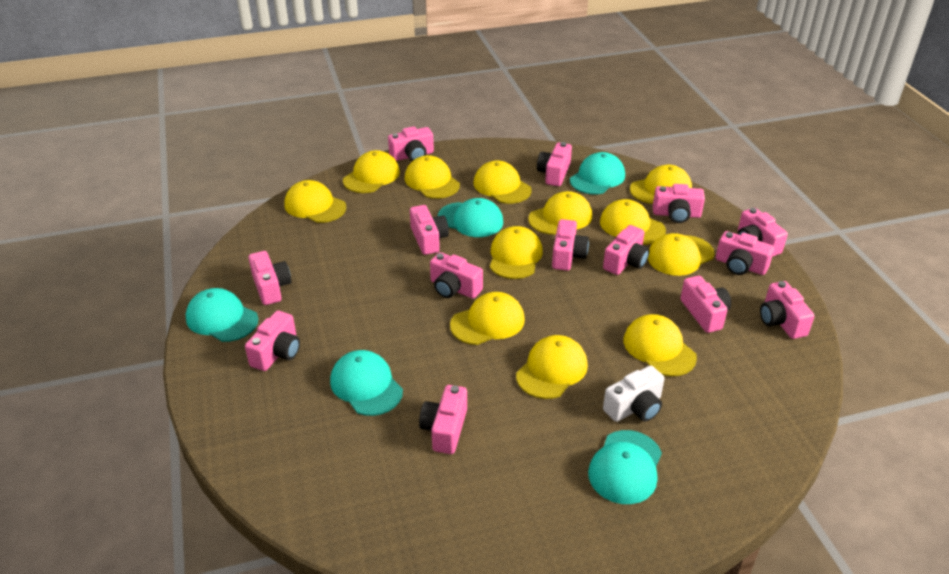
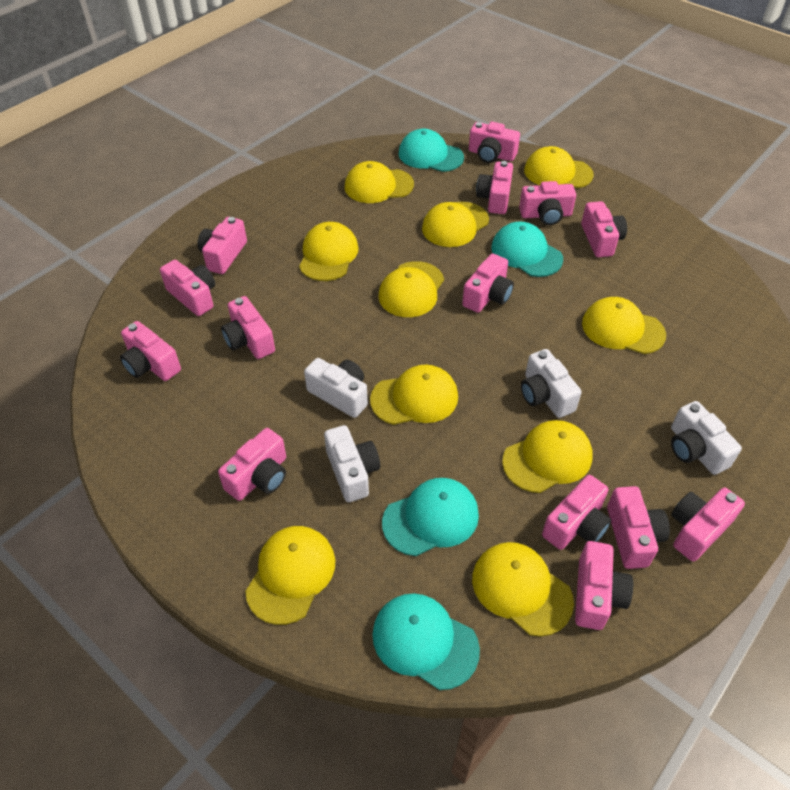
turquoise cap: [186,288,258,342] [330,350,403,416] [438,198,503,237] [570,152,625,194] [588,430,662,504] = 5 -> [372,593,480,690] [382,478,479,556] [399,129,464,172] [491,221,563,277] = 4
white camera: [603,365,665,422] = 1 -> [304,358,368,418] [324,425,380,502] [521,349,582,418] [671,401,742,475] = 4
yellow cap: [284,180,346,223] [343,150,400,193] [405,155,460,199] [450,292,525,345] [474,160,532,204] [490,226,543,279] [516,335,588,399] [528,191,592,235] [600,199,666,245] [624,314,697,376] [630,165,692,204] [648,233,714,276] = 12 -> [245,526,335,625] [299,222,359,281] [345,161,414,203] [370,365,458,425] [379,261,444,317] [422,202,489,247] [472,542,574,637] [502,420,593,493] [524,146,594,188] [582,297,666,354] = 10

